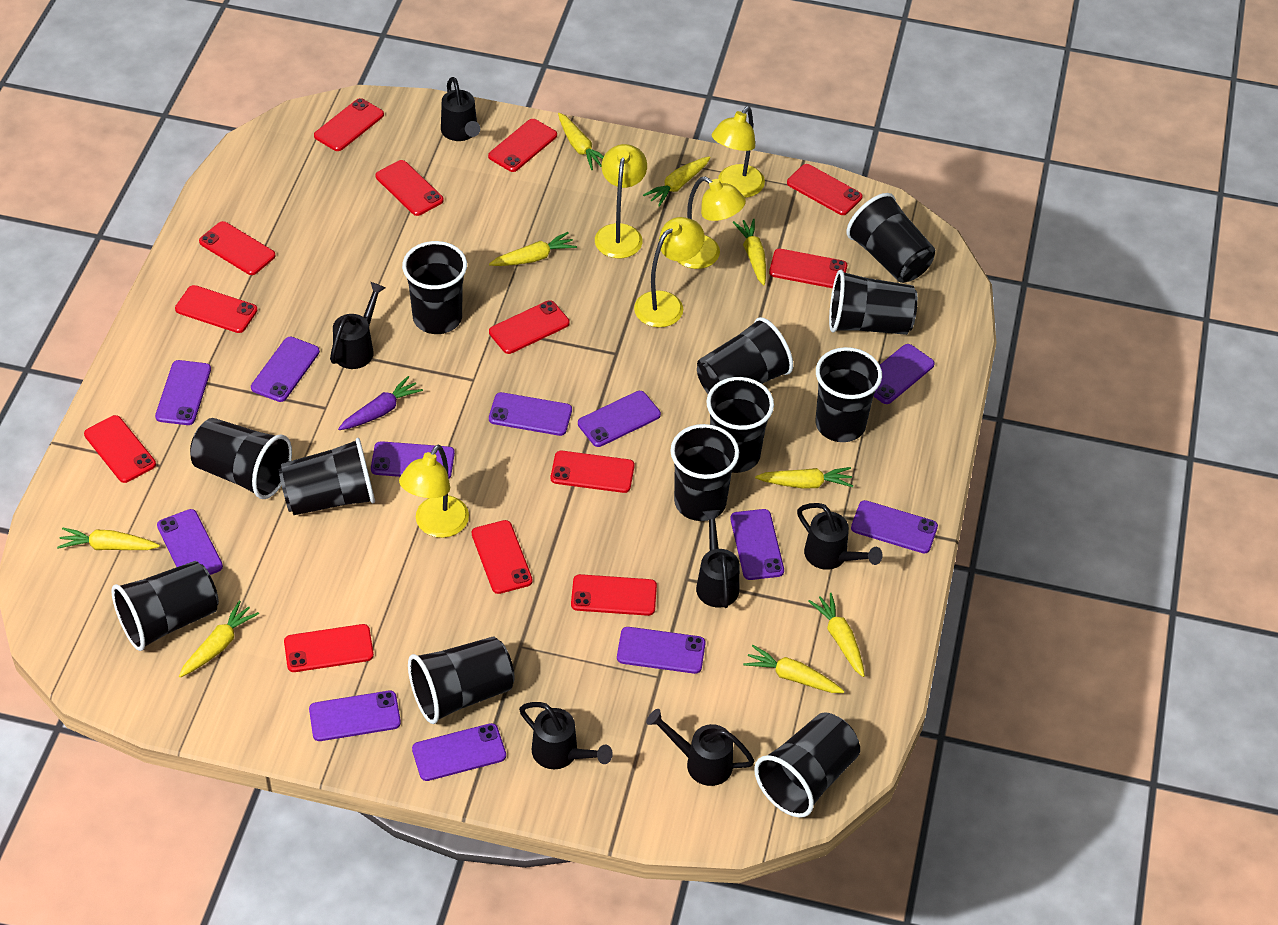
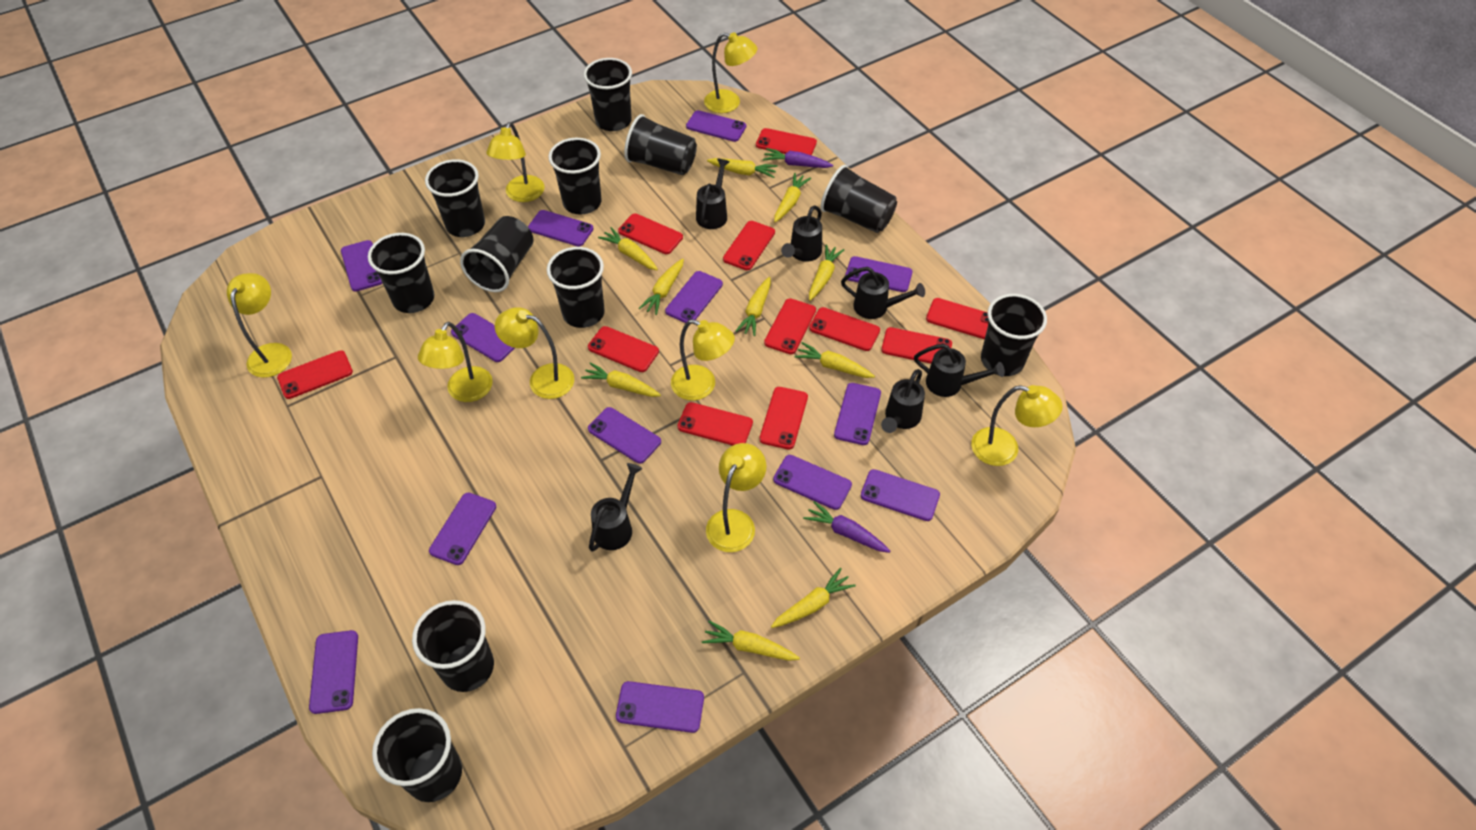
black cup: [111,561,219,651] [190,418,292,499] [278,438,375,515] [402,241,467,334] [408,637,515,724] [670,424,739,521] [697,317,793,394] [706,377,774,473] [754,712,860,818] [816,347,882,442] [829,270,918,335] [847,193,935,283] = 12 -> [368,233,434,313] [372,708,462,802] [412,600,494,692] [425,159,485,237] [460,216,534,292] [547,247,605,328] [548,138,602,214] [583,58,632,131] [624,114,697,175] [821,165,897,233] [981,294,1047,376] = 11
purple carrot: [338,376,423,430] = 1 -> [763,148,833,168] [803,501,890,553] = 2
purple phone: [155,360,211,425] [157,509,223,575] [251,337,320,402] [309,691,401,741] [371,441,455,478] [412,723,506,781] [489,392,572,436] [578,391,661,447] [617,627,706,674] [730,509,784,580] [851,500,938,554] [873,344,935,404] = 12 -> [309,630,358,714] [341,240,382,292] [429,493,496,565] [451,313,515,362] [528,210,594,247] [588,407,661,464] [616,681,704,733] [665,271,723,323] [686,110,746,142] [773,455,852,510] [834,383,881,445] [845,256,913,292] [861,469,940,521] = 13
red phone: [84,415,156,483] [175,285,258,333] [199,221,276,275] [284,624,374,672] [314,98,384,151] [375,160,444,216] [472,520,533,594] [488,119,557,172] [489,300,570,354] [551,451,635,493] [571,574,657,616] [769,249,847,288] [787,164,863,215] = 13 -> [277,350,353,399] [588,326,659,372] [618,214,683,254] [677,402,753,445] [723,221,775,270] [756,128,817,155] [759,387,808,449] [764,298,816,354] [809,307,880,351] [881,327,952,364] [926,298,989,339] = 11
yellow carrot: [57,527,160,550] [179,601,259,678] [489,232,577,266] [558,113,604,170] [643,156,711,207] [733,218,766,285] [743,645,844,693] [755,467,853,489] [808,593,865,677] = 9 -> [581,362,661,397] [598,227,658,270] [639,259,684,315] [702,620,800,661] [707,158,778,178] [736,277,771,336] [771,568,856,628] [774,173,811,222] [795,342,875,378] [809,244,844,301] = 10
yellow lamp: [399,445,469,538] [595,144,647,258] [634,217,705,327] [677,176,746,269] [712,106,765,198] = 5 -> [227,273,292,378] [418,322,493,402] [486,122,545,202] [495,307,574,399] [671,319,735,400] [704,32,757,113] [706,443,766,552] [971,385,1063,466] = 8

